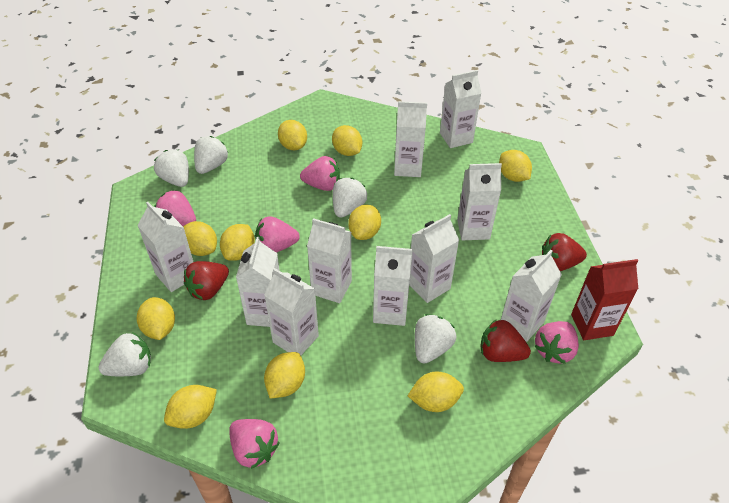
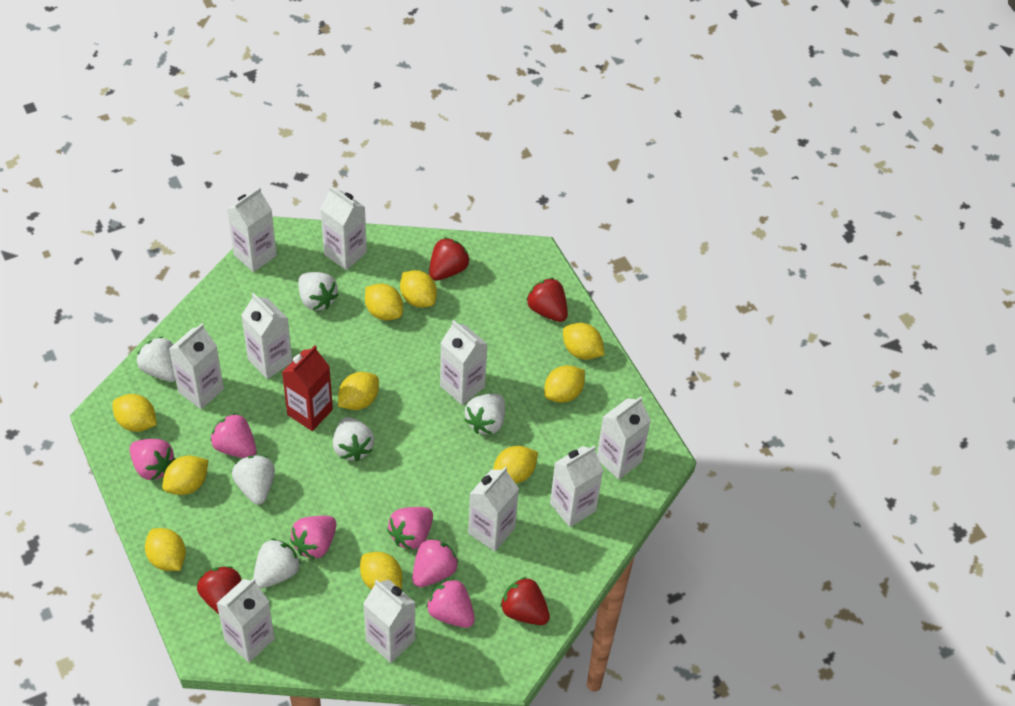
pink strawberry: [154,190,196,226] [229,419,280,469] [255,216,300,253] [300,156,340,191] [534,321,579,364] = 5 -> [130,439,175,480] [210,413,256,458] [290,516,336,559] [387,507,433,550] [412,538,459,587] [426,578,475,628] = 6
red strawberry: [184,261,229,300] [481,319,531,362] [542,233,587,271] = 3 -> [197,566,241,614] [429,237,470,281] [500,577,550,625] [526,278,568,322] = 4
white strawberry: [98,332,151,376] [154,150,189,187] [194,136,228,174] [333,178,367,218] [415,314,456,364] = 5 -> [137,336,176,382] [232,455,275,505] [253,539,301,588] [298,272,338,311] [333,417,374,461] [464,394,505,435] = 6

